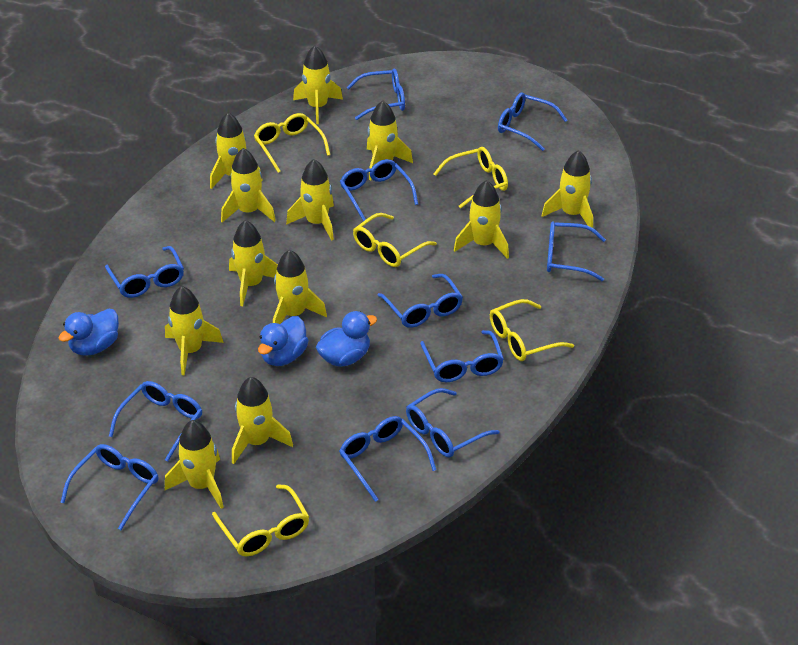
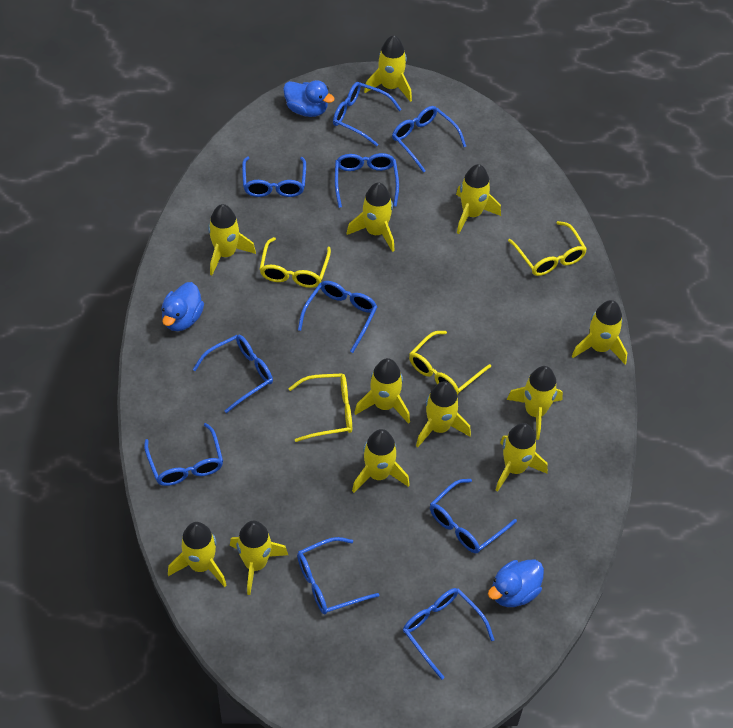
blue glasses: [60,444,158,530] [105,246,184,298] [109,381,202,462] [339,416,436,502] [340,159,418,221] [347,69,405,120] [377,274,463,328] [406,388,500,457] [420,330,504,382] [498,92,567,151] [547,222,606,281] = 11 -> [144,423,223,486] [193,335,273,413] [242,157,306,197] [297,537,380,614] [298,281,377,353] [333,82,401,146] [335,153,399,208] [392,106,466,173] [403,588,495,680] [430,479,517,553] = 10
yellow glasses: [212,484,309,556] [254,113,330,173] [353,213,437,267] [434,147,508,208] [490,299,574,361] = 5 -> [259,237,331,288] [288,373,352,442] [409,331,491,395] [508,221,587,276] = 4

